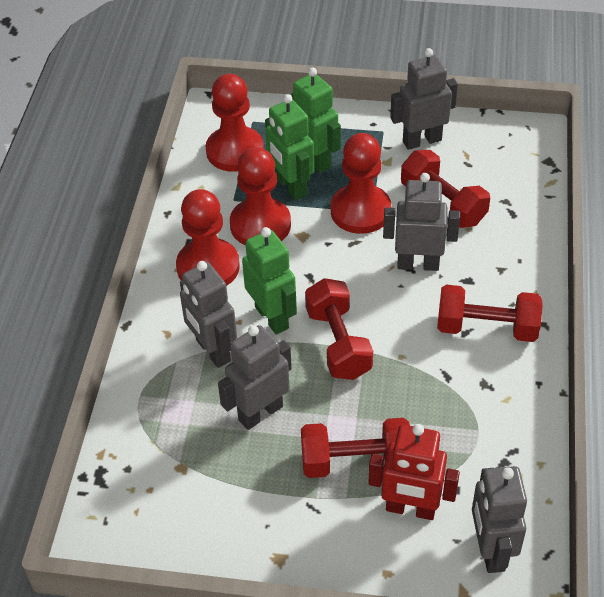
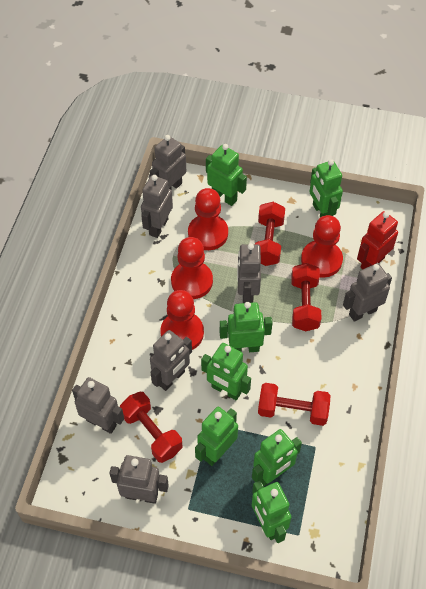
green robot: [242,227,297,335] [265,94,314,200] [291,67,341,173] = 3 -> [195,406,238,466] [201,343,251,400] [206,144,247,206] [220,302,273,352] [252,429,302,486] [252,480,292,543] [309,159,343,217] = 7
grey robot: [180,261,237,368] [218,325,292,430] [383,173,460,271] [390,48,458,150] [472,466,527,573] = 5 -> [72,377,124,434] [109,455,169,504] [141,175,173,238] [150,135,186,190] [150,330,192,391] [237,243,261,303] [343,263,392,322] = 7

